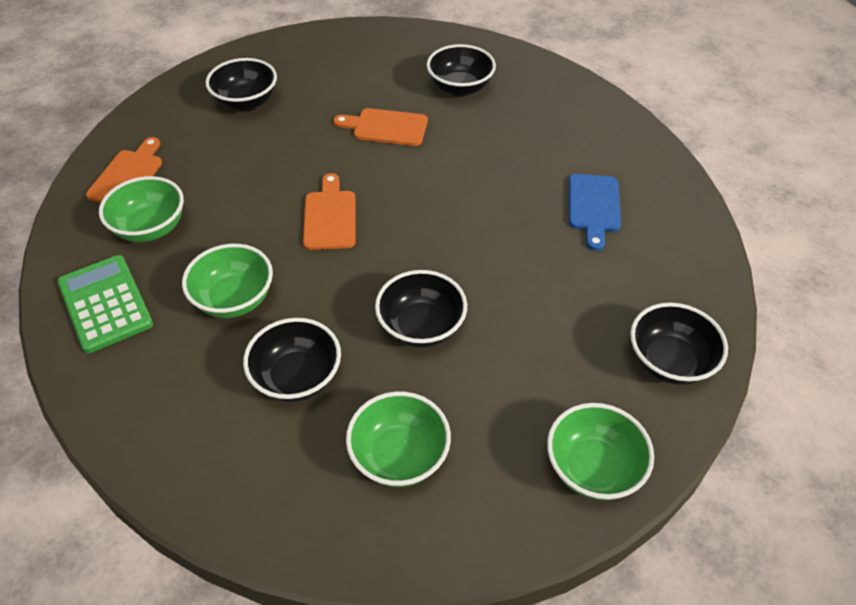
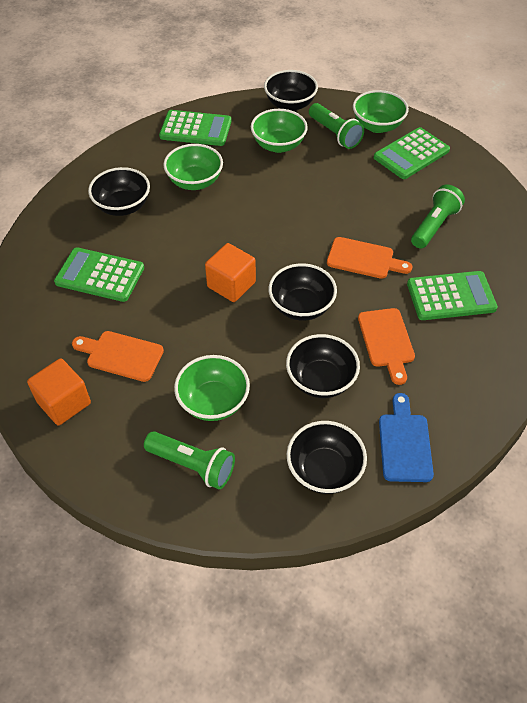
green calculator: [57,255,153,353] = 1 -> [54,247,144,302] [159,110,231,146] [374,127,450,179] [407,271,498,320] = 4
green flashlight: none = 0 -> [144,431,235,489] [309,103,364,149] [411,184,465,249] = 3
orange cube: none = 0 -> [27,358,91,425] [205,243,256,302] = 2

